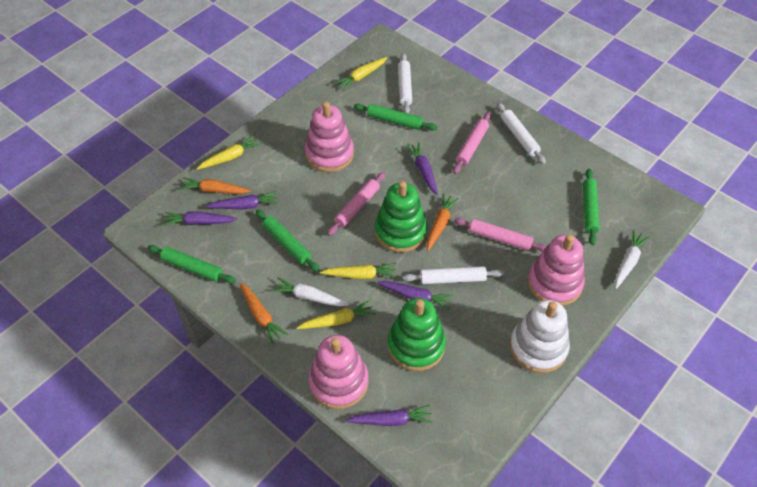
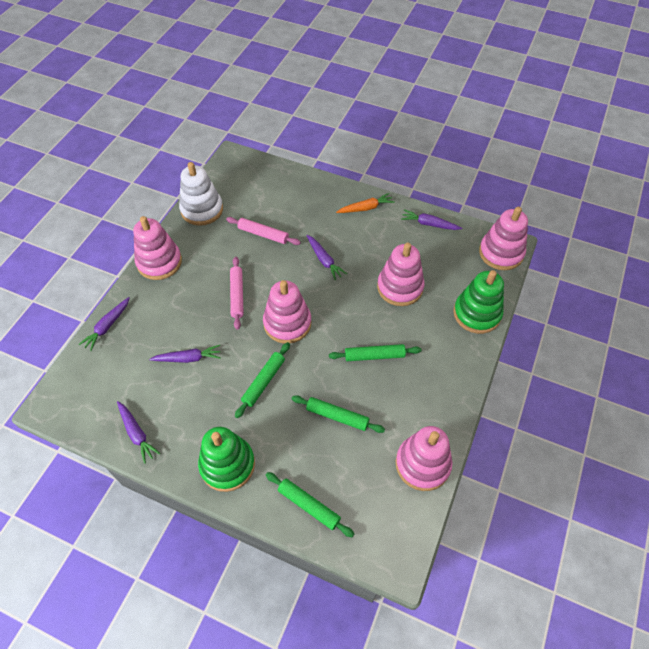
orange carrot: [179,177,251,194] [239,283,288,344] [427,194,459,251] = 3 -> [336,193,395,213] = 1
pink rolling pin: [327,172,386,236] [453,112,491,174] [454,218,547,252] = 3 -> [226,217,301,245] [230,257,244,330] = 2
pink stacking toy: [305,101,354,172] [309,335,369,409] [528,234,585,306] = 3 -> [133,216,182,280] [263,280,312,343] [377,243,425,306] [396,426,453,491] [479,207,528,270] = 5
white carrot: [271,277,348,306] [615,230,650,289] = 2 -> none = 0
white rolling pin: [398,53,412,114] [403,266,505,284] [497,103,546,164] = 3 -> none = 0
yellow carrot: [197,135,262,170] [296,300,376,329] [320,263,397,279] [335,57,387,91] = 4 -> none = 0

